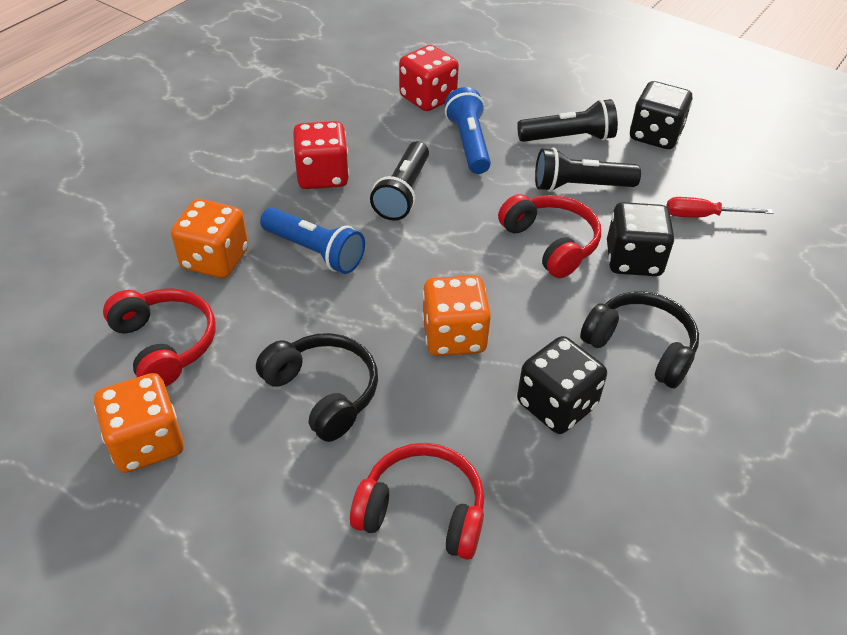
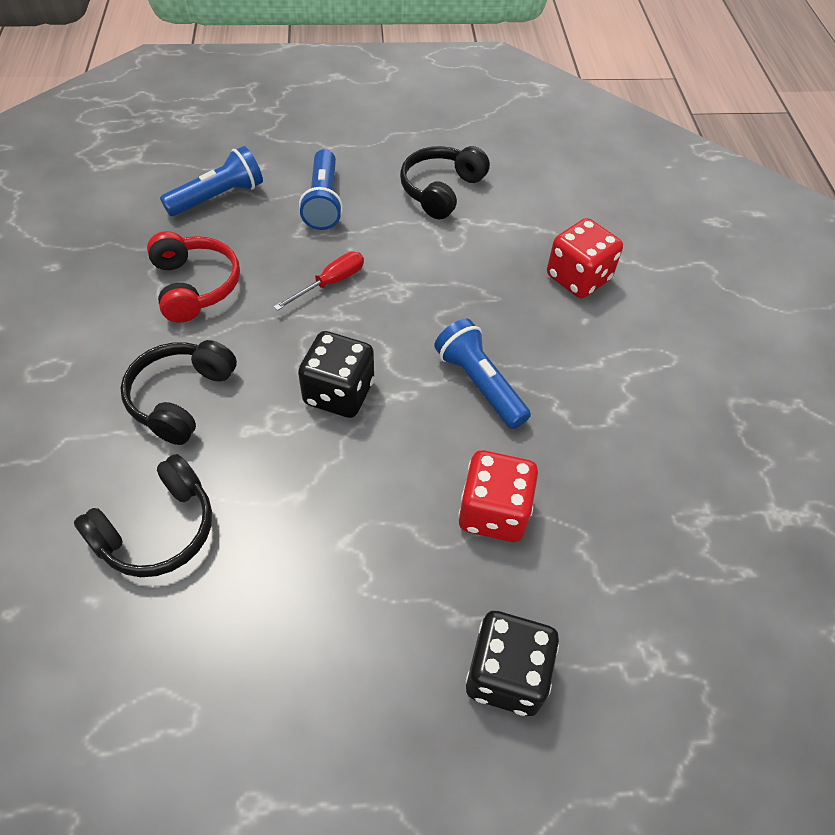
black dice: [517,336,607,434] [607,202,674,276] [630,81,692,149] = 3 -> [298,331,374,418] [466,611,559,716] = 2
black flashlight: [370,141,429,221] [517,99,618,142] [535,147,641,192] = 3 -> none = 0
black headphones: [256,333,378,442] [580,291,699,389] = 2 -> [74,454,212,577] [121,340,237,445] [400,146,490,219] = 3
blue flashlight: [260,208,365,274] [445,87,491,174] = 2 -> [160,146,263,216] [299,149,343,230] [434,319,531,429] = 3
orange dice: [94,373,184,473] [171,199,248,278] [422,275,491,356] = 3 -> none = 0
red headphones: [103,288,216,387] [350,443,484,560] [498,194,601,278] = 3 -> [147,231,240,323] = 1

